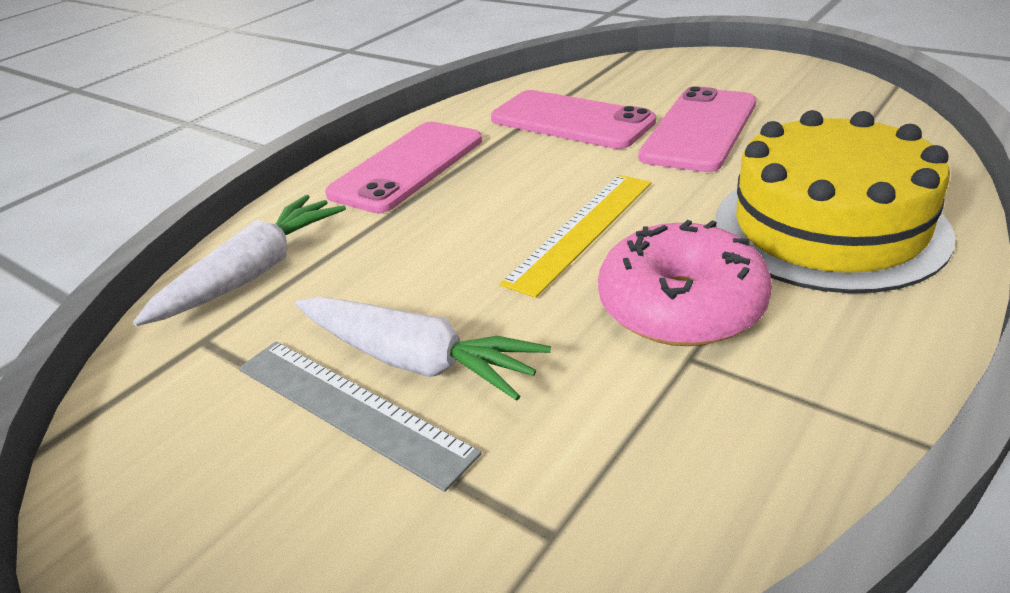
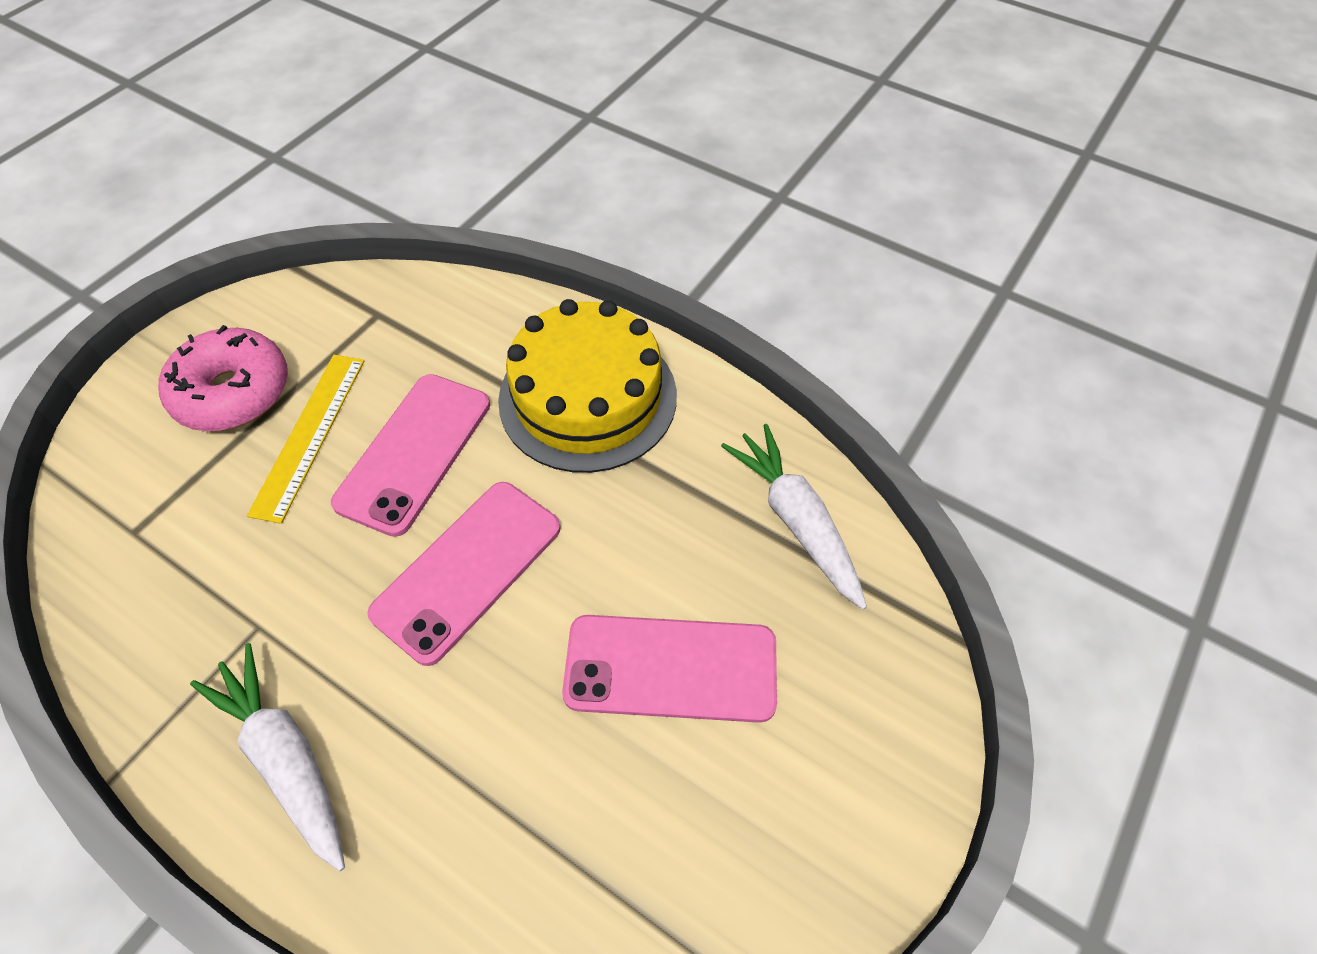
grey ruler: [239,341,482,492] = 1 -> none = 0

